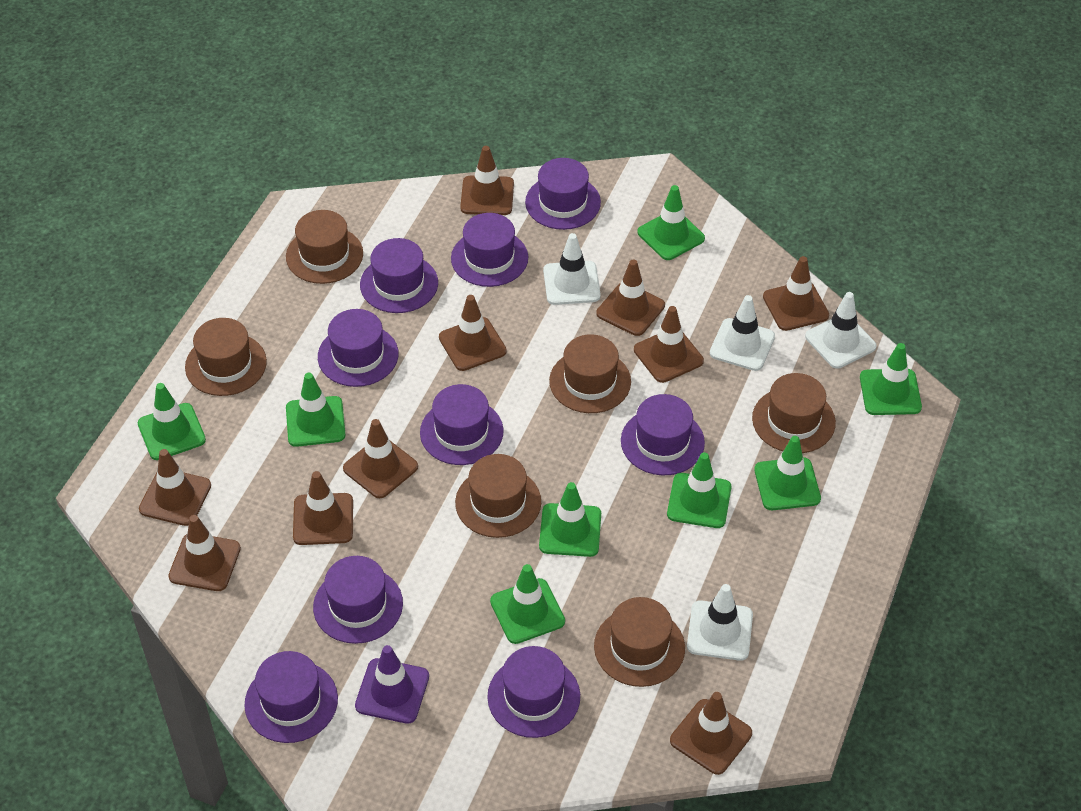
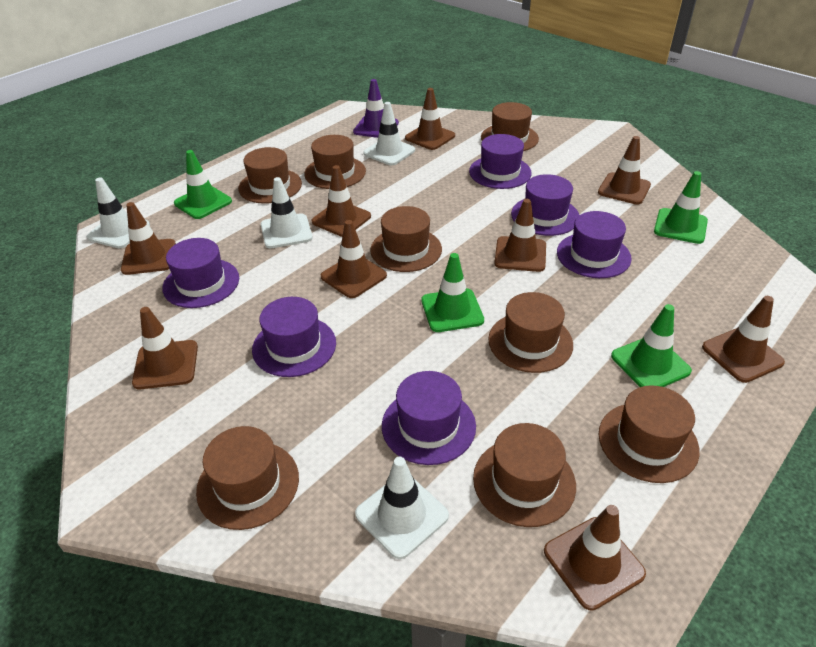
brown hat: [185,318,267,396] [286,210,363,284] [455,454,541,538] [549,334,631,413] [594,597,685,687] [752,373,836,453] = 6 -> [196,426,299,530] [238,147,302,204] [304,135,366,189] [370,206,442,272] [473,423,576,527] [481,102,539,151] [488,292,573,373] [598,385,700,483] = 8
brown traffic cone: [139,449,211,526] [168,515,241,591] [293,471,353,545] [343,419,418,498] [439,295,507,371] [460,146,514,215] [596,260,665,336] [634,306,704,383] [670,692,752,775] [763,256,829,331] = 10 -> [121,202,176,275] [132,307,198,389] [311,165,371,237] [321,220,387,298] [405,88,455,150] [494,199,546,272] [544,505,646,611] [598,136,651,204] [702,296,785,383] = 9
green traffic cone: [138,383,206,460] [286,373,345,447] [490,564,565,644] [539,482,601,557] [637,185,705,260] [667,452,731,528] [754,436,821,510] [860,343,922,415] = 8 -> [174,150,232,219] [422,253,484,332] [611,304,692,387] [654,171,708,244] = 4
purple hat: [244,651,338,743] [313,556,403,644] [318,309,399,387] [360,238,438,313] [420,384,504,465] [451,213,528,287] [487,646,580,738] [525,158,601,230] [621,394,705,475] = 9 -> [162,238,239,308] [252,297,336,377] [382,371,476,465] [469,134,532,189] [511,174,579,236] [557,211,632,278] = 6

